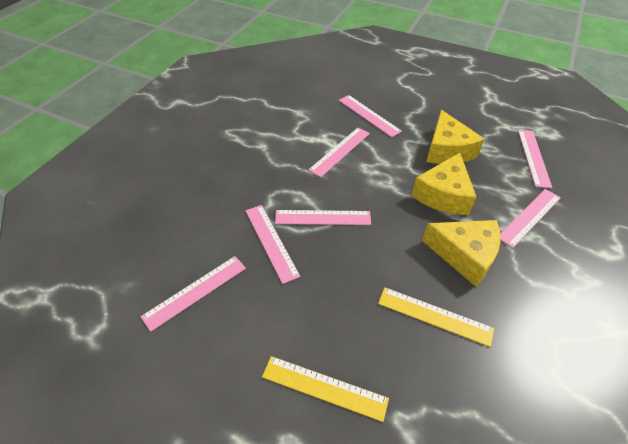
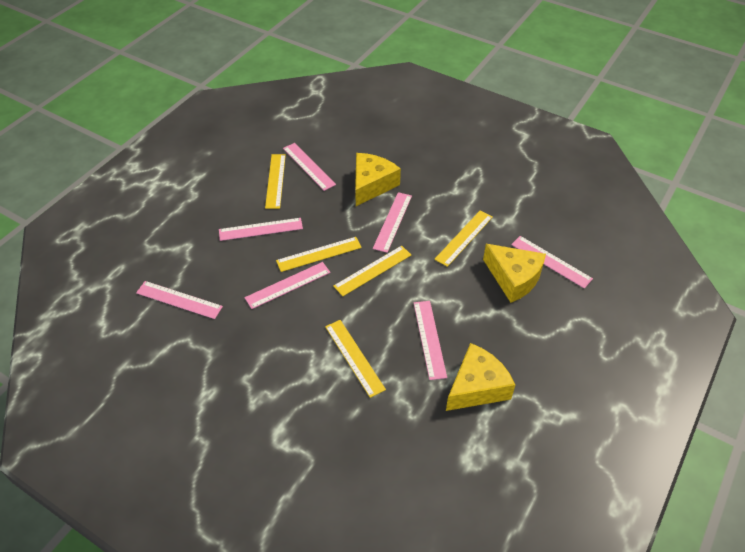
yellow ruler: [262,356,389,422] [378,287,494,347] = 2 -> [265,154,286,209] [276,237,362,272] [325,320,386,398] [333,246,411,296] [434,210,493,267] = 5

